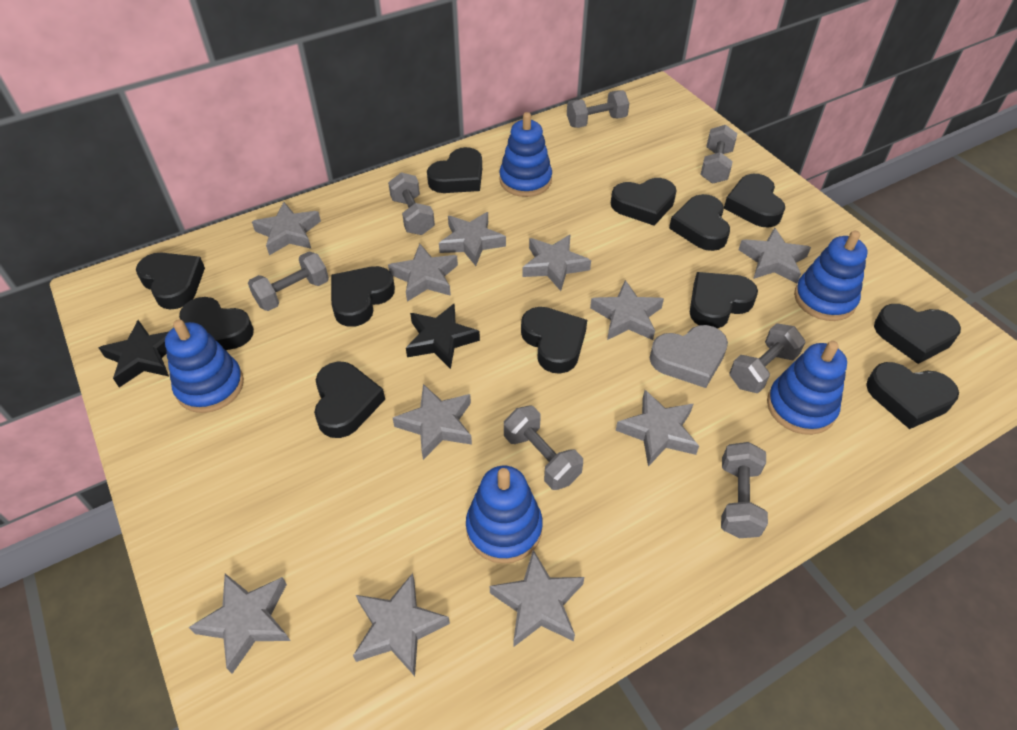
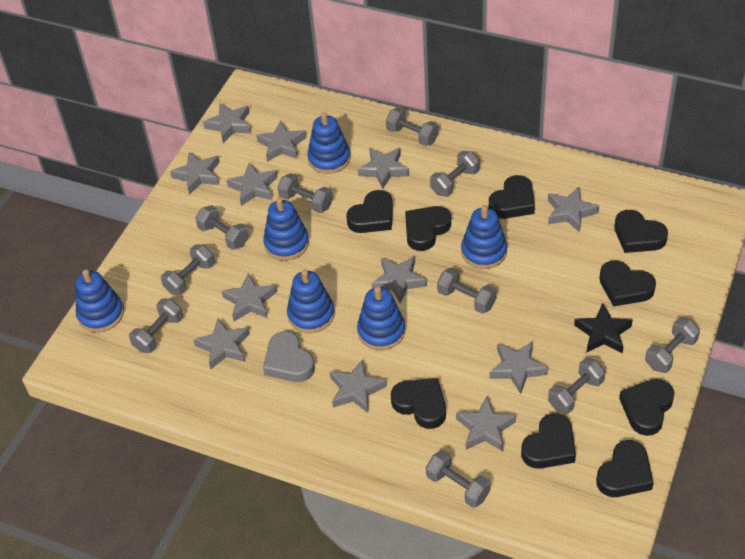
black heart: [136,253,205,309] [179,297,254,350] [314,362,385,438] [331,266,395,327] [427,147,482,193] [521,307,587,374] [611,178,677,226] [669,194,730,251] [690,272,758,328] [724,174,785,227] [866,362,959,429] [874,304,961,364] = 12 -> [346,190,393,233] [391,378,446,429] [405,206,451,251] [489,175,535,219] [521,413,576,469] [596,440,654,497] [599,260,656,307] [614,210,668,253] [619,379,674,436] = 9
black star: [99,320,169,388] [406,304,480,369] = 2 -> [574,304,633,353] = 1
blue stacking toy: [165,319,244,413] [466,466,543,564] [499,112,552,197] [767,341,847,435] [794,231,867,321] = 5 -> [76,269,124,333] [263,198,309,260] [287,269,335,333] [307,112,351,174] [357,286,405,350] [461,205,507,269] = 6
grey dumbbell: [248,252,329,311] [388,172,435,235] [504,406,583,490] [567,90,629,128] [700,125,737,184] [721,442,768,538] [729,323,805,393] = 7 -> [129,299,183,353] [161,244,215,295] [195,205,249,250] [277,173,333,213] [386,108,438,146] [426,450,490,508] [430,151,480,197] [437,268,496,314] [548,358,605,414] [645,318,700,373] = 10
grey star: [189,574,291,674] [252,202,321,255] [353,573,450,676] [388,244,458,302] [393,384,472,460] [439,212,506,266] [490,550,584,647] [522,234,591,291] [590,280,664,340] [616,390,699,466] [739,228,811,284] = 11 -> [170,152,219,195] [193,318,250,369] [203,103,251,143] [222,273,277,321] [226,163,278,206] [256,121,307,162] [330,359,387,413] [358,148,409,189] [372,256,427,304] [456,397,516,451] [489,342,548,394] [548,187,599,232] = 12

